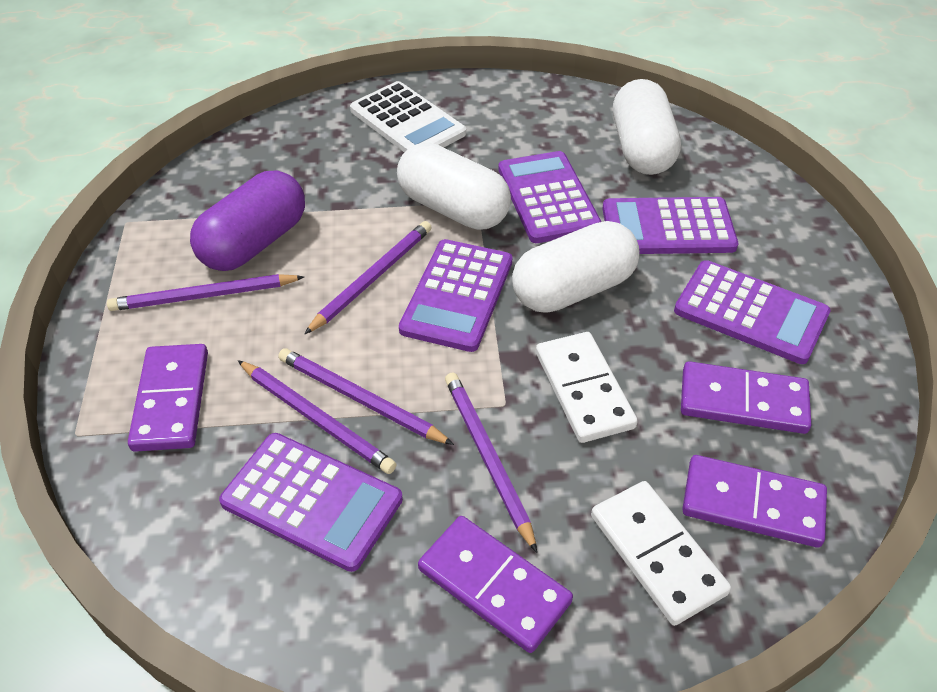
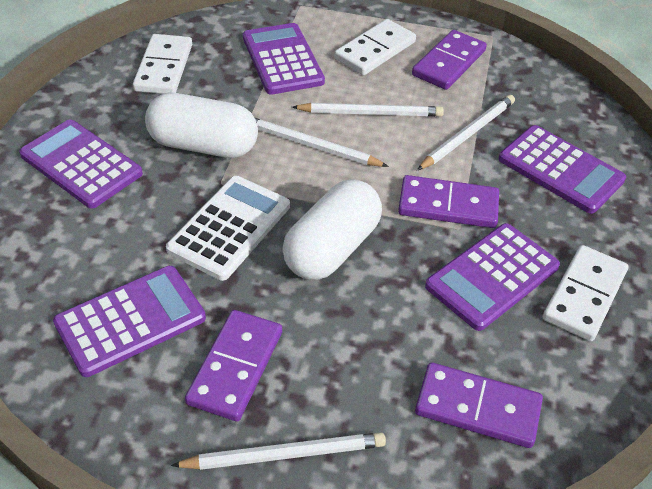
purple capsule: [190,170,305,271] = 1 -> none = 0
purple pencil: [107,274,304,311] [238,360,397,474] [278,348,454,445] [304,221,432,334] [445,372,537,553] = 5 -> none = 0
white capsule: [397,143,511,230] [512,221,640,313] [613,79,681,175] = 3 -> [145,93,258,158] [282,179,382,280] = 2
white domino: [536,332,638,443] [591,481,731,626] = 2 -> [133,34,192,94] [334,19,416,75] [543,245,628,341] = 3
white pencil: none = 0 -> [171,432,386,470] [254,117,389,167] [292,103,444,117] [417,95,515,170] = 4

